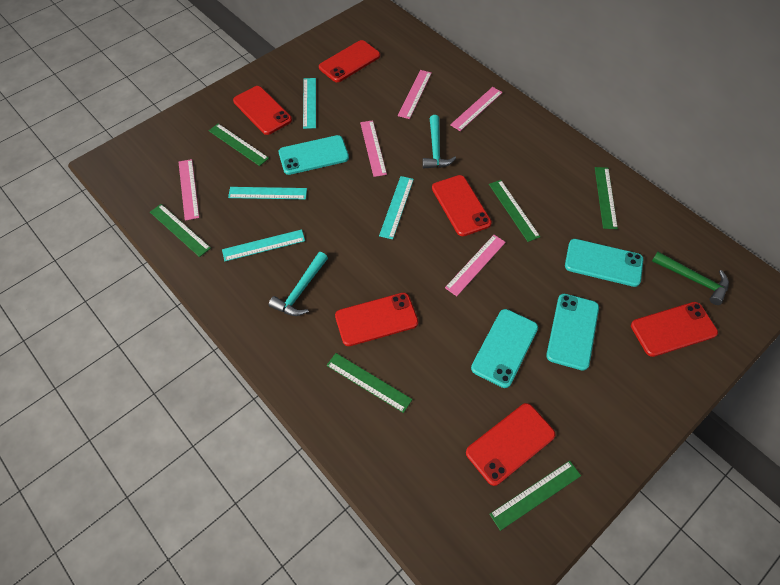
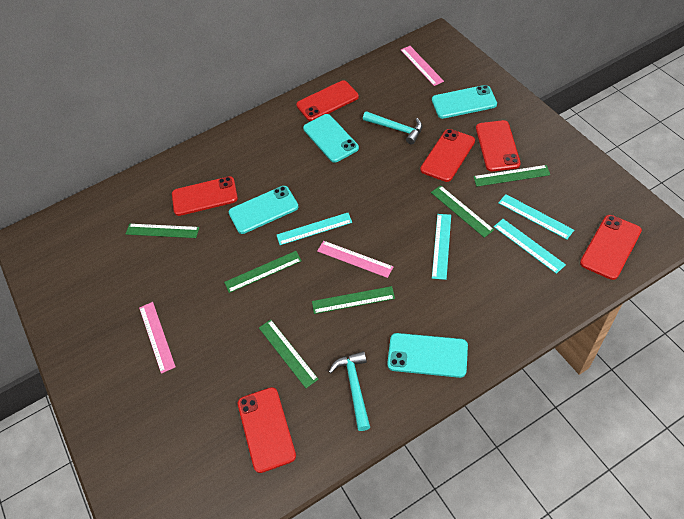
green hammer: [652,252,729,305] = 1 -> none = 0
pink ruler: [178,159,199,221] [360,120,387,177] [398,70,432,119] [445,235,506,296] [450,87,503,131] = 5 -> [139,302,176,374] [317,241,394,278] [401,46,444,86] = 3

